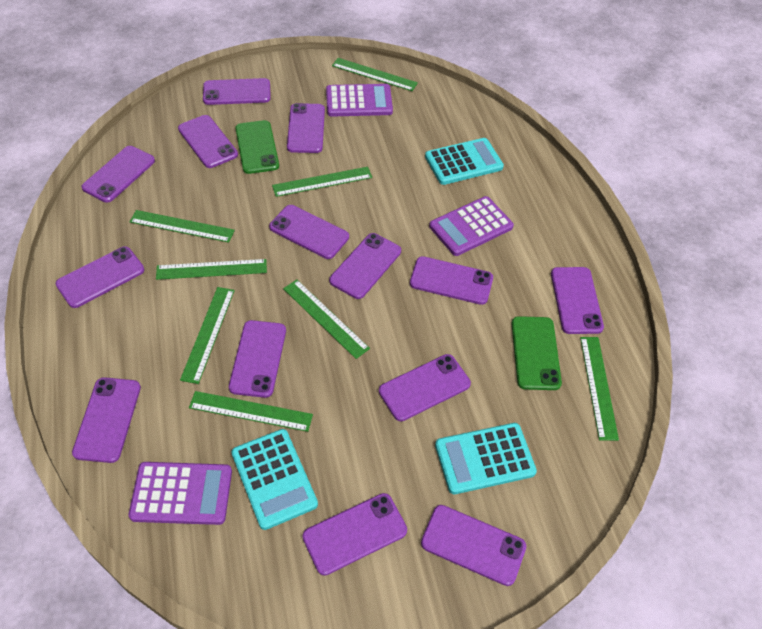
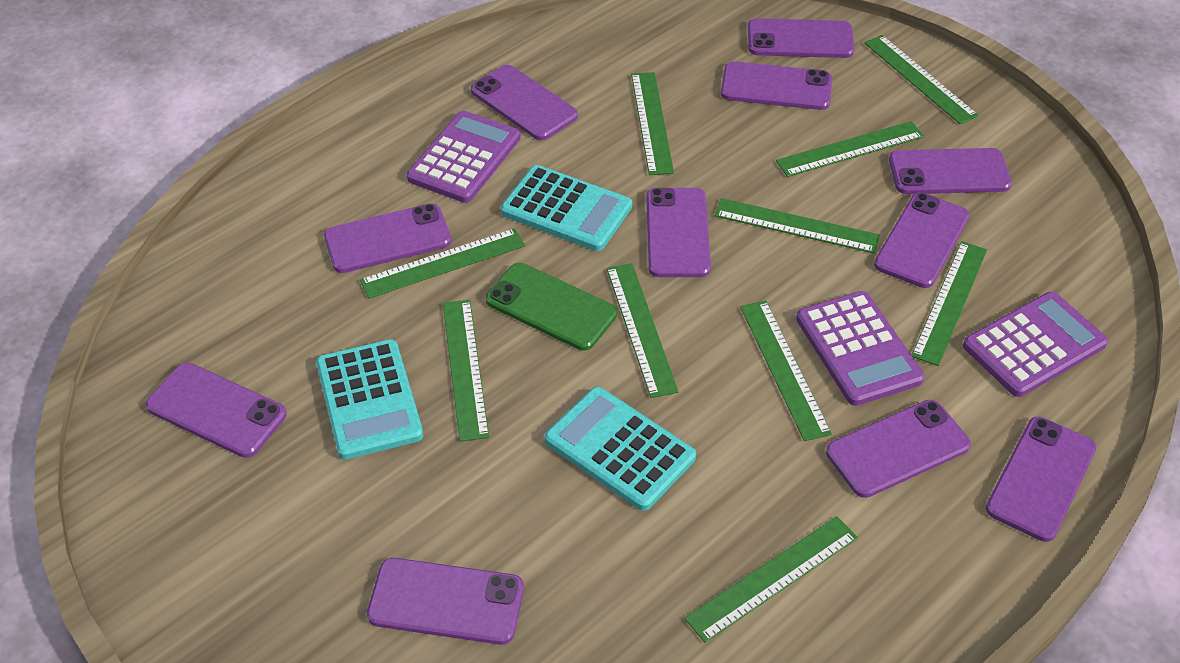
green phone: [236,120,279,174] [512,316,562,390] = 2 -> [486,263,617,351] = 1
green ruler: [130,210,235,243] [156,259,267,280] [180,287,235,384] [189,391,313,432] [272,167,372,197] [283,279,370,359] [332,58,418,91] [580,337,619,441] = 8 -> [360,228,525,299] [443,300,489,442] [606,263,678,398] [631,72,674,175] [684,516,858,643] [715,198,880,254] [740,301,832,441] [776,121,924,177] [864,35,979,124] [911,241,987,366] = 10
purple phone: [55,246,144,308] [72,377,141,463] [81,146,155,203] [178,115,238,168] [203,78,271,105] [229,320,286,398] [269,205,349,259] [287,103,325,153] [302,493,407,576] [329,233,401,299] [379,354,471,421] [410,256,493,305] [421,505,526,586] [551,267,604,334] = 14 -> [146,363,287,458] [324,203,451,273] [367,558,524,645] [471,65,578,140] [646,188,711,277] [721,61,832,110] [748,18,855,58] [826,400,971,498] [874,193,969,288] [889,148,1012,194] [986,417,1096,542] = 11

